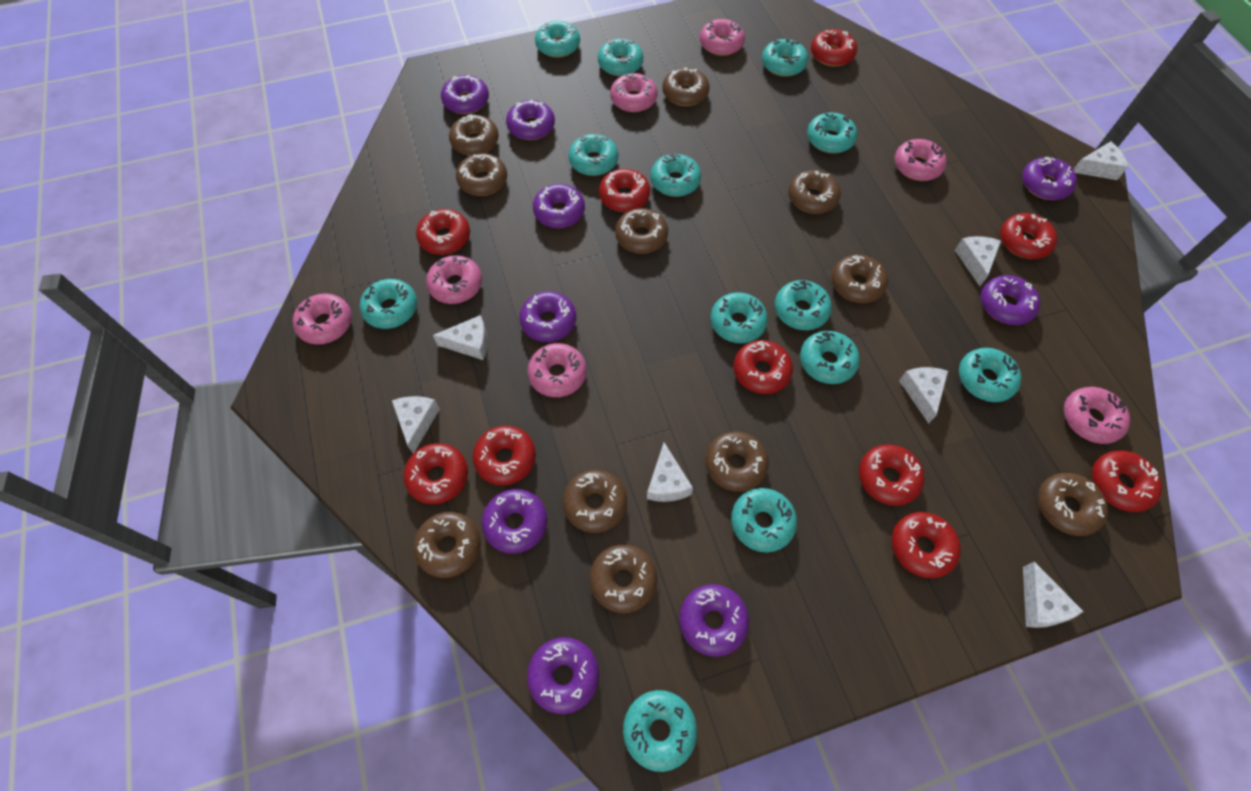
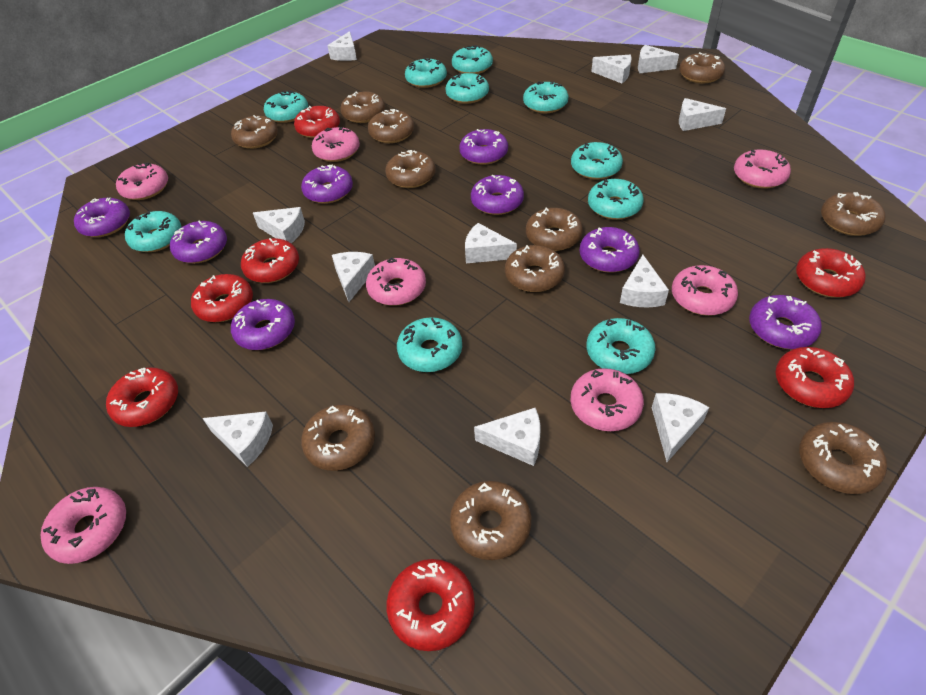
purple donut: [441,75,489,114] [482,489,547,554] [506,100,555,140] [519,291,576,342] [527,637,599,714] [533,184,585,228] [679,584,749,657] [981,275,1040,325] [1022,157,1077,200] = 9 -> [74,198,130,237] [170,220,227,263] [231,299,295,350] [301,165,353,204] [459,129,508,165] [471,175,524,215] [579,227,640,273] [749,295,822,349] = 8
red donut: [403,443,468,504] [416,209,470,255] [473,426,536,485] [599,169,650,212] [733,340,793,394] [811,29,857,66] [859,445,924,506] [892,512,961,578] [1000,213,1057,259] [1092,451,1162,512] = 10 -> [106,367,178,427] [191,274,253,322] [241,238,299,283] [294,106,340,138] [386,559,475,651] [775,347,854,408] [796,248,866,297] = 7
turquoise donut: [360,279,417,329] [535,21,580,58] [568,134,618,176] [598,38,643,76] [623,690,697,772] [650,154,701,197] [711,292,768,343] [731,488,797,553] [762,39,808,77] [775,280,832,330] [800,331,860,384] [807,113,857,153] [959,348,1021,402] = 13 -> [125,211,181,252] [264,91,308,123] [397,317,462,372] [405,58,447,88] [445,73,489,104] [452,45,493,74] [523,81,569,113] [571,142,623,180] [587,318,656,374] [588,179,644,220] = 10
white cheese: [392,396,440,454] [433,315,488,360] [647,442,693,502] [899,367,948,423] [955,236,1001,286] [1023,562,1084,628] [1073,141,1128,180] = 7 -> [203,411,273,467] [253,207,305,243] [327,31,357,61] [332,252,375,302] [465,223,517,263] [474,408,540,466] [591,55,632,83] [620,255,669,308] [638,45,679,73] [652,393,709,462] [679,98,726,131] = 11

